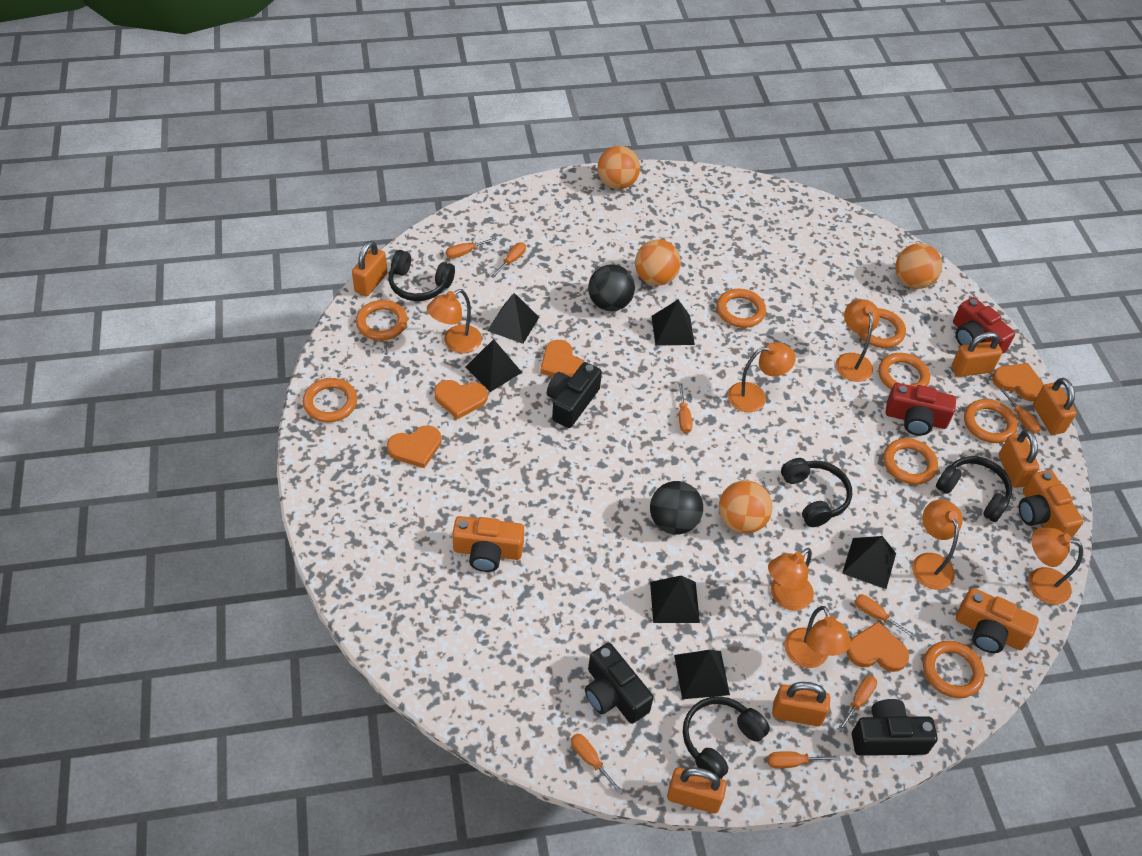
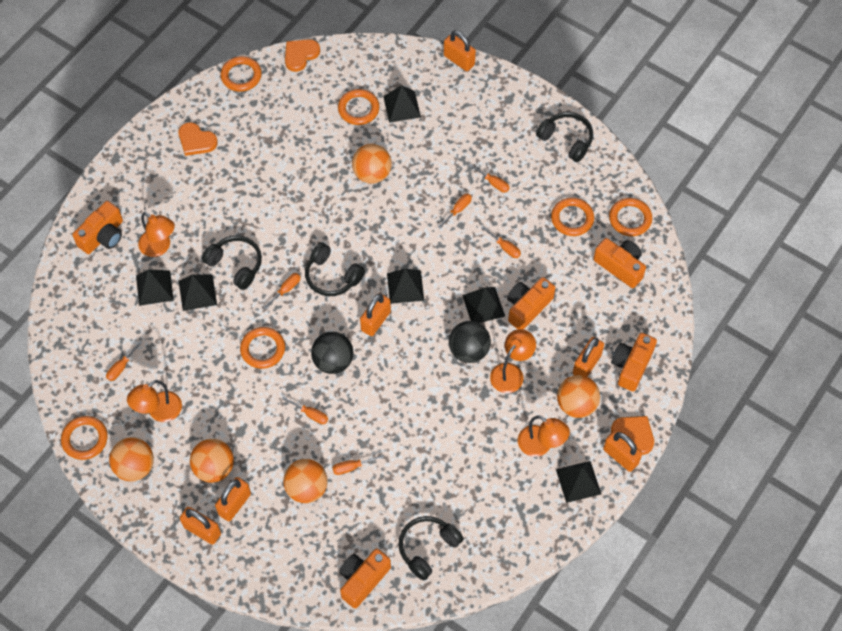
black camera: [547,362,602,428] [585,643,654,724] [852,699,938,756] = 3 -> none = 0
orange ball: [597,146,640,189] [635,239,681,286] [719,480,773,534] [895,243,942,289] = 4 -> [109,437,154,481] [190,439,234,483] [283,459,328,503] [352,144,392,184] [557,375,600,418] = 5
orange camera: [452,516,524,572] [956,588,1039,653] [1019,470,1084,538] = 3 -> [72,201,123,254] [339,549,391,609] [507,277,555,329] [593,238,646,288] [611,333,657,391] = 5
orange heart: [387,425,442,468] [434,380,488,420] [540,340,584,377] [846,622,909,672] [992,363,1044,401] = 5 -> [179,122,218,156] [285,39,320,72] [611,416,654,455] = 3
orange lamp: [427,289,482,353] [728,342,796,412] [768,548,814,611] [784,606,851,668] [836,299,880,382] [912,499,963,590] [1029,528,1083,605] = 7 -> [127,380,182,422] [138,212,175,257] [490,329,536,393] [518,415,570,457] = 4
orange ring: [303,378,357,422] [356,300,408,340] [717,289,766,328] [858,308,906,348] [878,353,930,390] [883,438,938,485] [923,641,985,698] [964,399,1018,443] = 8 -> [61,416,108,460] [221,56,262,92] [240,327,285,369] [338,89,379,125] [551,198,594,236] [609,198,652,236] = 6
orange screwdriver: [446,237,497,259] [491,243,526,278] [571,734,623,794] [679,384,693,433] [768,751,840,768] [837,676,877,732] [854,594,916,638] [1000,388,1041,434] = 8 -> [106,341,142,381] [263,273,301,310] [282,396,328,424] [332,455,384,475] [438,194,472,229] [469,164,510,193] [482,226,521,258] = 7
red camera: [886,383,956,436] [953,297,1015,354] = 2 -> none = 0

